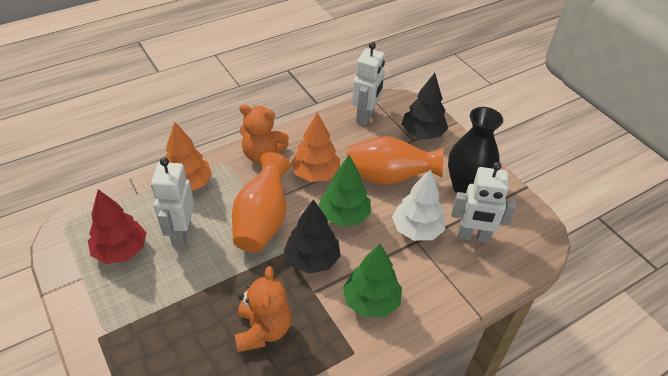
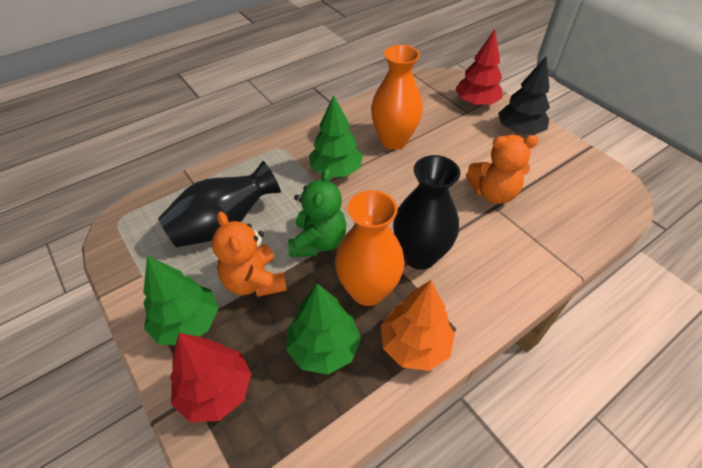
black tree: [284,199,340,274] [402,73,448,139] = 2 -> [498,56,550,135] = 1
black vase: [448,107,503,193] = 1 -> [158,161,281,247] [393,155,460,270] = 2
green teddy bear: none = 0 -> [288,168,346,257] = 1
green tree: [318,155,371,226] [343,243,402,317] = 2 -> [143,256,218,345] [286,283,361,375] [309,95,363,177] = 3
orange tree: [165,122,212,191] [291,113,340,182] = 2 -> [381,280,455,371] = 1
red tree: [88,189,147,264] = 1 -> [170,333,252,422] [455,29,503,106] = 2
white robot: [151,157,194,246] [352,42,385,126] [452,162,517,243] = 3 -> none = 0
white tree: [392,169,445,241] = 1 -> none = 0

